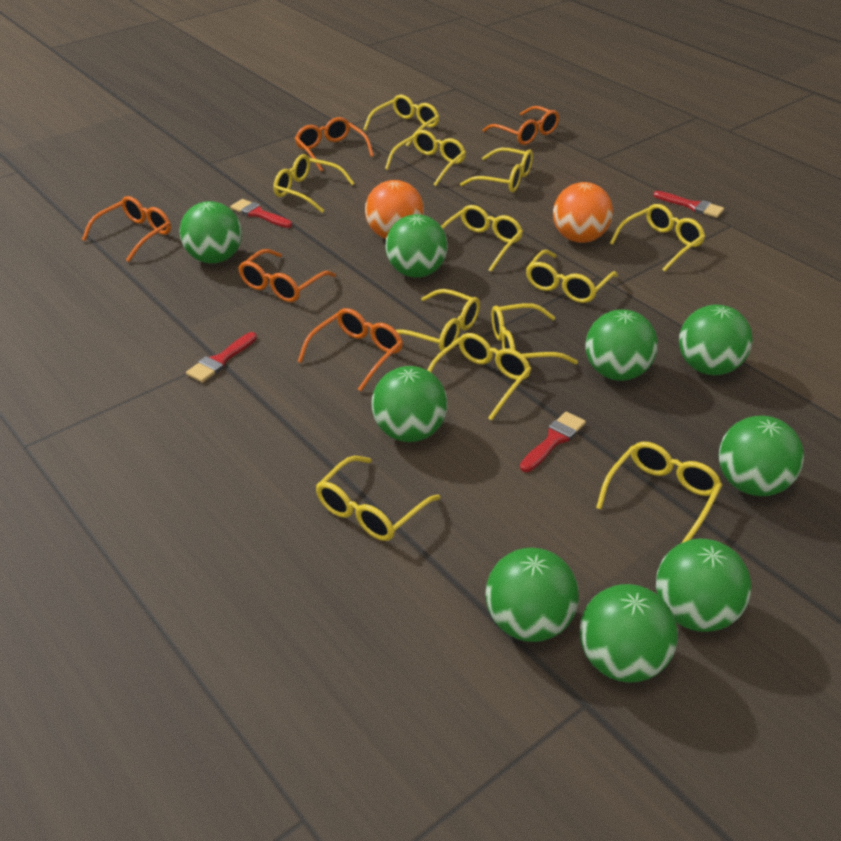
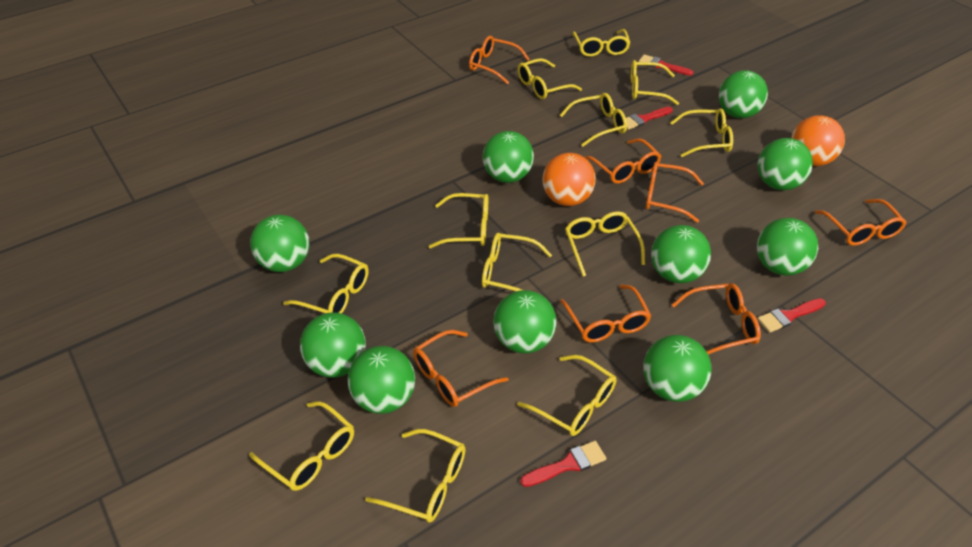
green ball: [180,201,242,263] [371,366,448,442] [385,214,448,278] [485,548,579,642] [580,584,678,682] [585,309,658,381] [656,539,751,632] [679,305,753,375] [719,416,804,496] = 9 -> [250,215,309,272] [300,312,366,378] [348,346,415,414] [483,131,534,183] [493,290,556,354] [643,335,712,402] [651,225,711,283] [719,70,768,118] [757,138,813,190] [757,218,818,275] = 10
orange glasses: [82,196,171,262] [238,249,336,302] [295,117,374,172] [298,308,403,391] [483,106,559,145] = 5 -> [413,330,509,407] [469,36,530,84] [560,285,651,342] [584,138,661,184] [646,162,704,223] [672,283,761,355] [815,199,906,246] = 7

